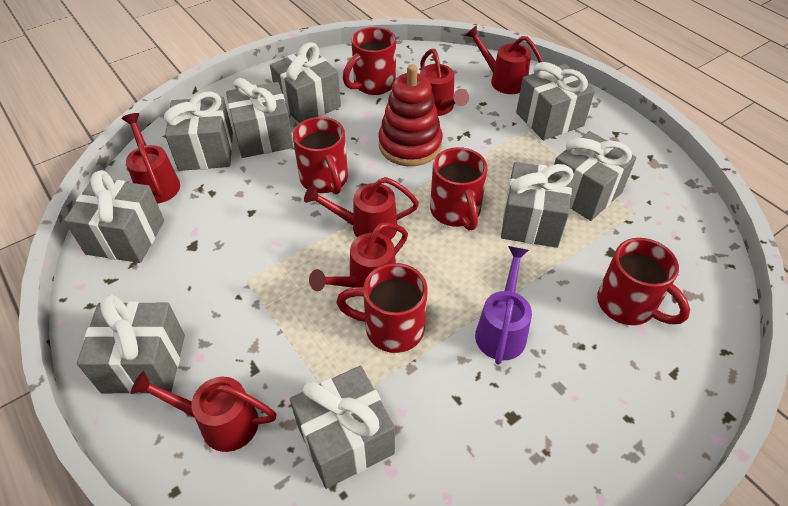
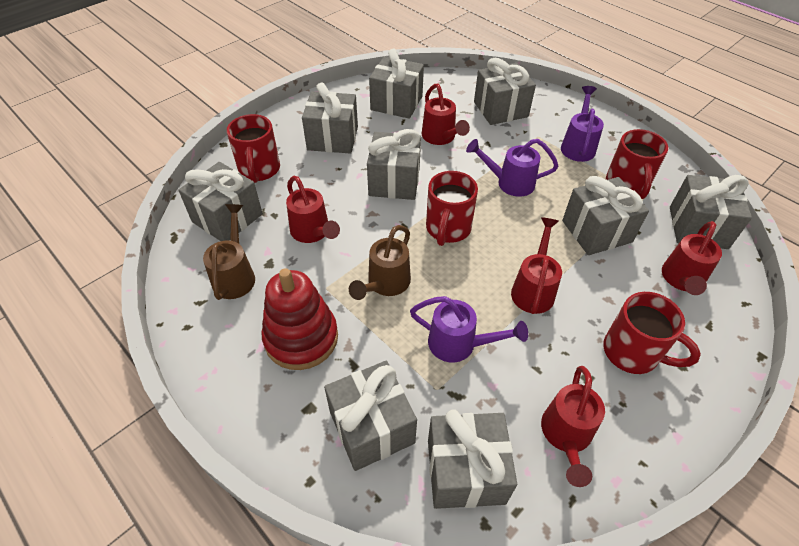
brown watering can: none = 0 -> [203,204,255,300] [349,225,411,300] = 2
purple watering can: [475,246,532,365] = 1 -> [410,296,528,362] [466,139,558,197] [561,86,604,162] = 3
red mug: [293,117,348,194] [336,263,428,353] [343,27,396,95] [430,147,487,231] [597,238,690,325] = 5 -> [227,114,280,183] [426,171,478,246] [603,292,701,374] [606,129,668,199] = 4
red watering can: [121,113,180,204] [130,371,277,452] [304,177,419,240] [309,222,408,291] [420,49,469,116] [465,25,543,94] = 6 -> [286,176,340,243] [422,84,470,145] [511,217,562,314] [541,366,605,487] [662,221,722,295] = 5

